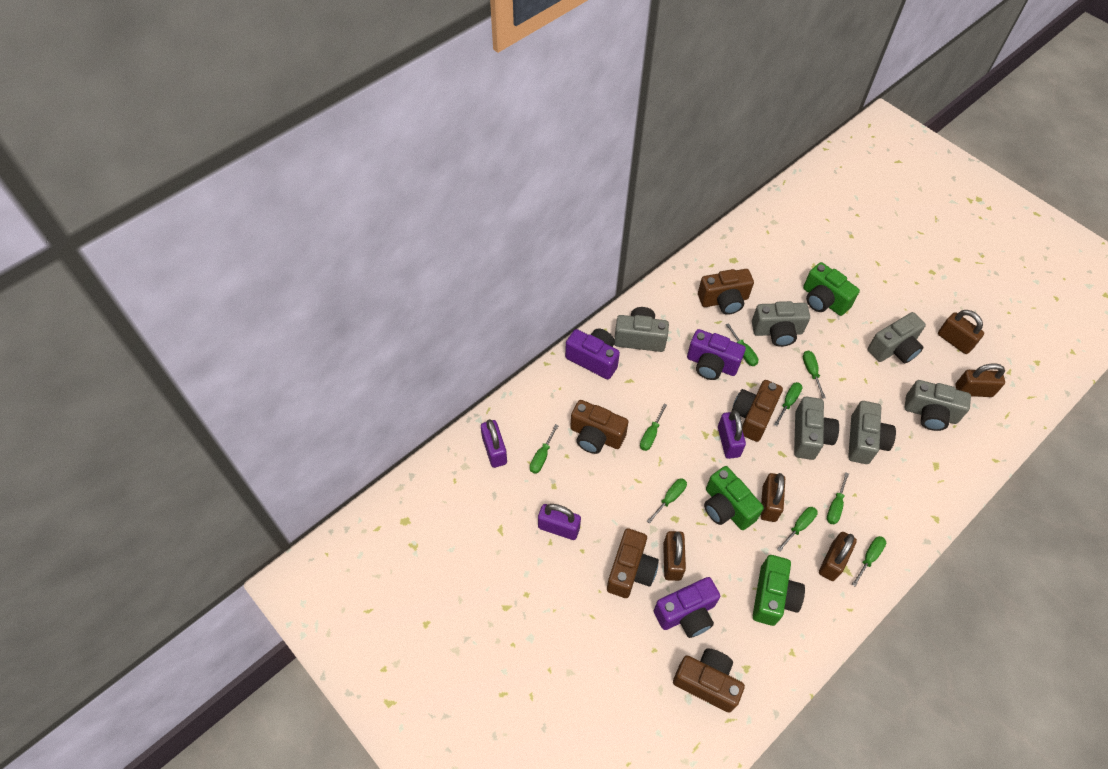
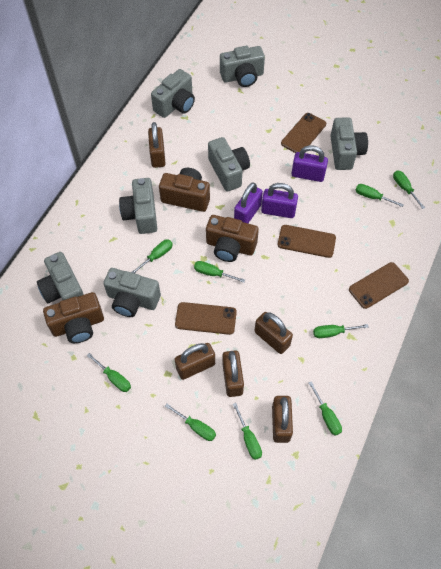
brown camera: [570,400,629,454] [607,528,659,598] [673,648,745,713] [698,269,754,315] [732,380,783,442] = 5 -> [43,292,104,343] [159,168,210,212] [206,215,259,262] = 3
brown phone: none = 0 -> [175,302,237,335] [278,225,336,258] [281,113,326,153] [349,262,409,309] = 4
green camera: [704,466,764,530] [753,555,805,626] [803,262,860,316] = 3 -> none = 0
grey camera: [614,307,669,352] [752,301,810,347] [794,397,839,460] [848,401,896,464] [868,312,926,363] [904,380,971,431] = 6 -> [37,252,84,303] [103,268,161,317] [119,178,157,234] [151,69,195,118] [208,137,250,191] [220,46,265,87] [330,117,368,170] = 7
purple camera: [565,329,620,380] [654,577,720,638] [687,329,746,380] = 3 -> none = 0

